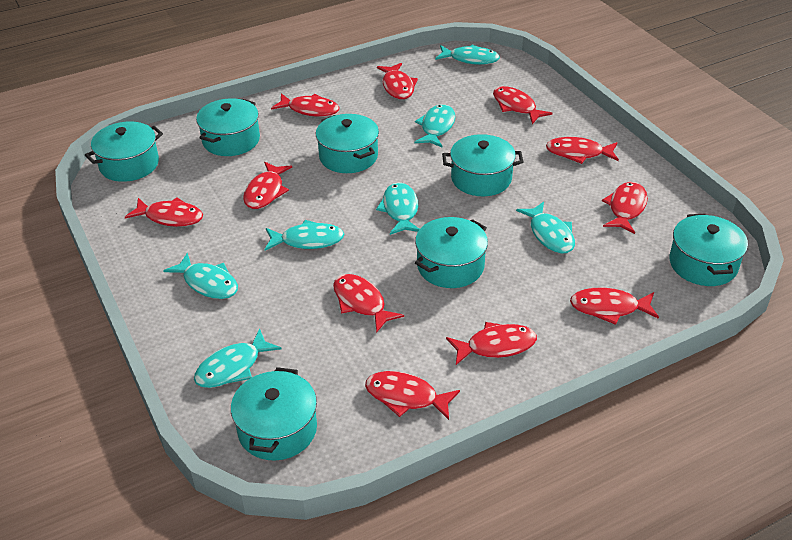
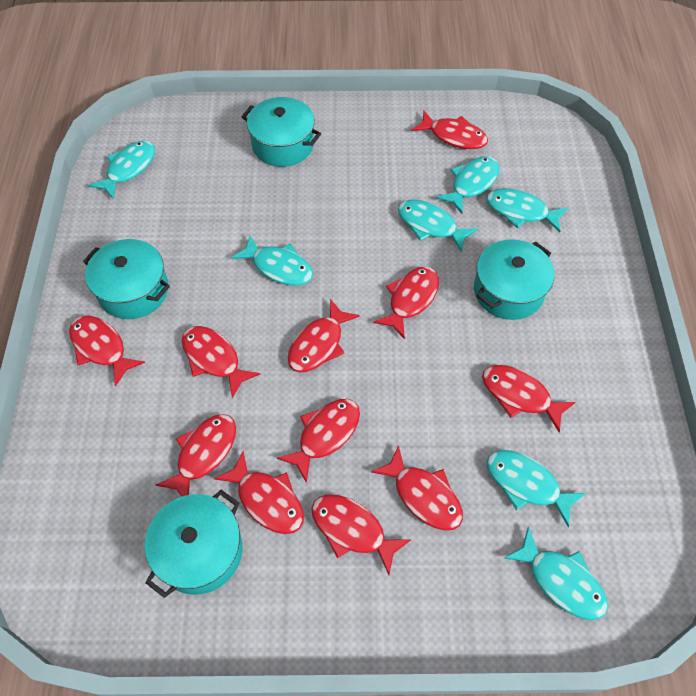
turquoise pot: [85,122,163,182] [196,98,260,156] [231,367,317,460] [316,114,379,173] [415,217,488,288] [442,134,523,196] [669,214,748,286] = 7 -> [83,239,170,319] [145,490,242,598] [241,97,321,167] [474,239,554,320] = 4

